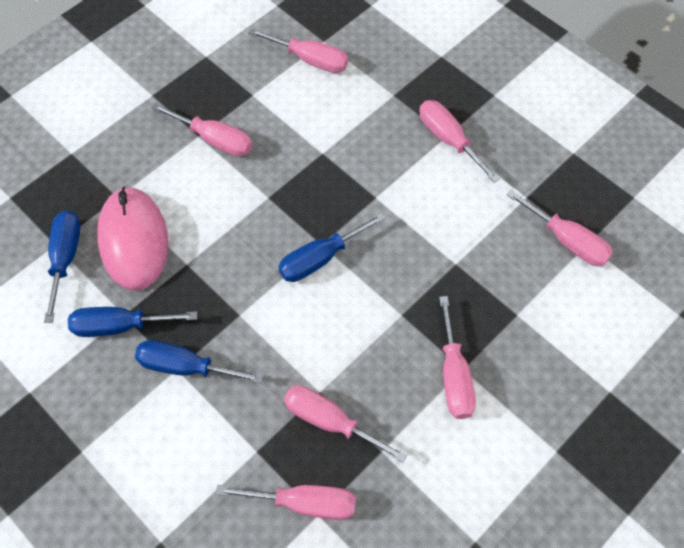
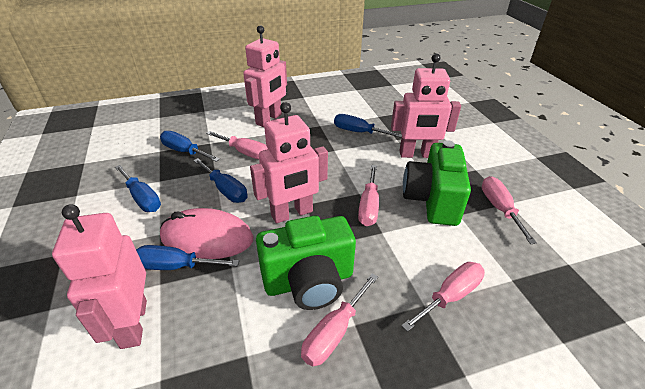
blue screwdriver: [44,210,81,323] [68,307,197,337] [135,340,264,383] [278,213,386,282] = 4 -> [115,165,161,212] [136,245,239,270] [160,131,220,162] [193,158,248,203] [334,114,402,138] = 5
green camera: none = 0 -> [256,216,356,310] [403,140,471,226] = 2
pink robot: none = 0 -> [52,204,147,349] [243,25,287,127] [250,102,328,224] [391,53,461,158] = 4
pink screwdriver: [151,103,252,157] [216,485,356,520] [249,28,348,73] [284,385,407,463] [419,100,500,182] [439,296,476,419] [506,190,613,266] = 7 -> [206,131,268,159] [301,273,378,366] [358,165,379,226] [401,262,485,332] [482,176,537,244] = 5

